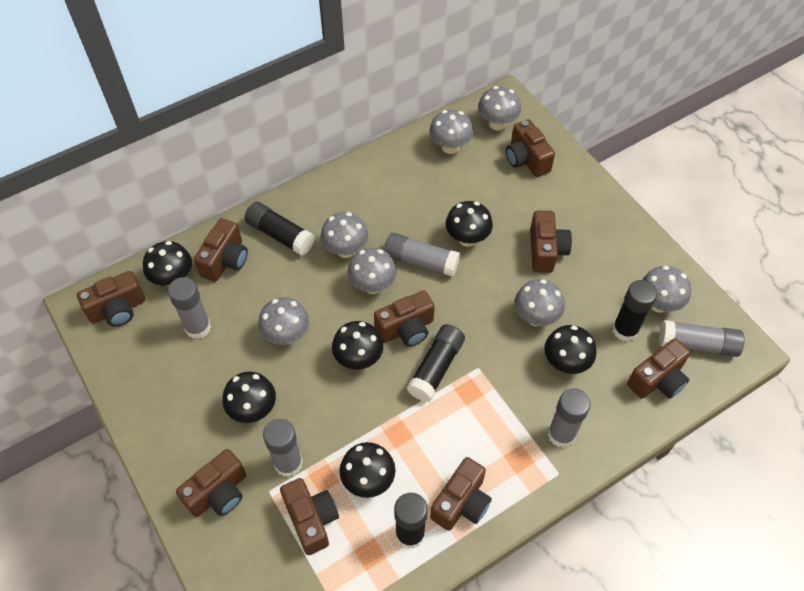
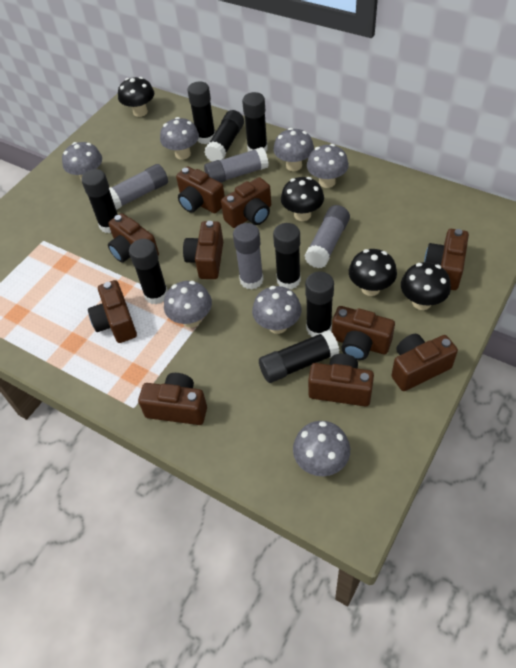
black glue stick: [244,202,315,256] [394,493,428,549] [407,324,465,402] [612,280,657,342] = 4 -> [81,169,118,233] [129,239,167,304] [187,81,215,144] [204,110,244,162] [242,92,268,152] [259,330,339,383] [273,223,301,289] [305,272,334,337] = 8
black mushroom: [143,241,192,287] [222,372,276,423] [332,321,383,370] [339,442,395,498] [446,201,493,247] [544,325,596,374] = 6 -> [118,77,154,117] [281,177,324,221] [349,249,397,296] [401,262,451,310] = 4
brown camera: [77,271,145,326] [176,449,246,517] [194,218,248,282] [280,478,339,555] [374,291,435,347] [430,457,492,531] [506,119,555,177] [530,211,572,273] [627,338,690,399] = 9 -> [88,280,137,343] [108,213,159,263] [138,373,207,425] [176,166,225,213] [183,221,223,279] [221,177,271,228] [308,354,374,407] [332,306,395,360] [391,334,458,391] [424,229,469,290] = 10
grey glue stick: [168,277,211,339] [263,419,303,477] [384,233,460,277] [548,388,591,448] [659,320,745,357] = 5 -> [109,164,168,210] [204,147,269,183] [233,223,264,290] [304,205,350,268] = 4

